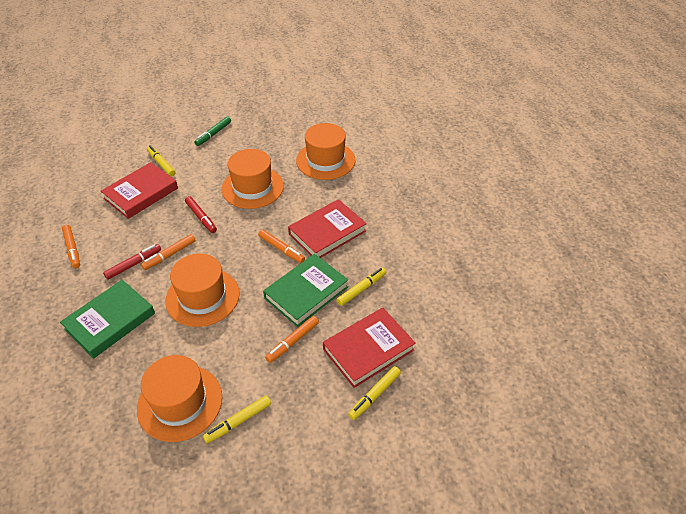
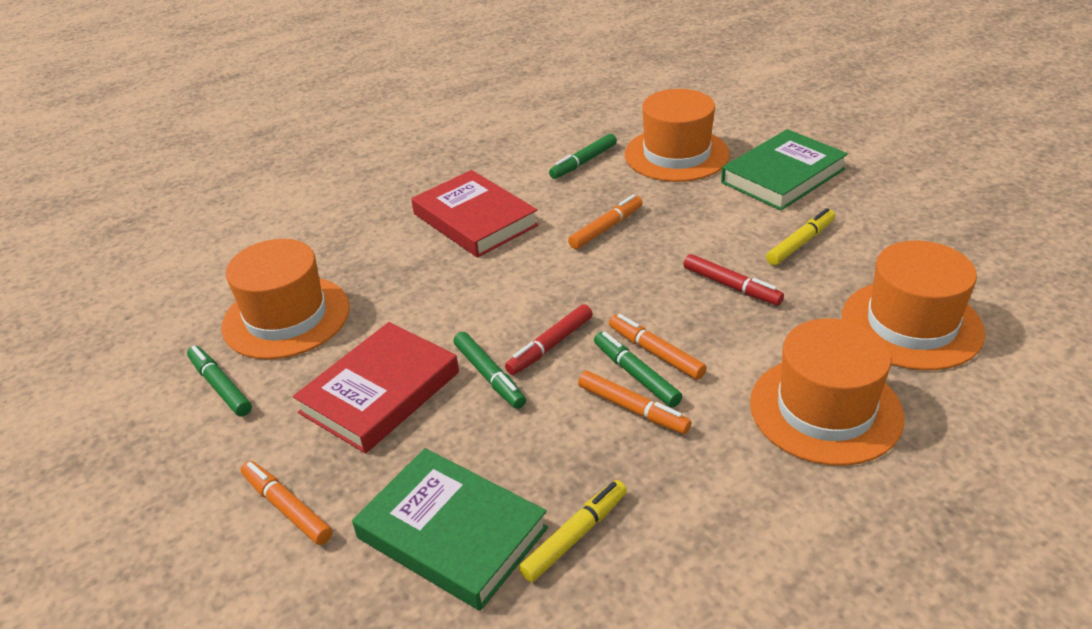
green marker: [194,116,231,146] = 1 -> [187,346,252,416] [453,332,526,409] [549,134,617,179] [594,332,682,408] = 4
red book: [101,162,178,219] [288,199,367,258] [323,308,416,388] = 3 -> [293,322,459,453] [411,170,539,258] = 2
yellow marker: [147,145,176,177] [203,395,271,443] [336,267,386,306] [348,366,401,420] = 4 -> [519,480,627,582] [766,208,835,265] = 2

